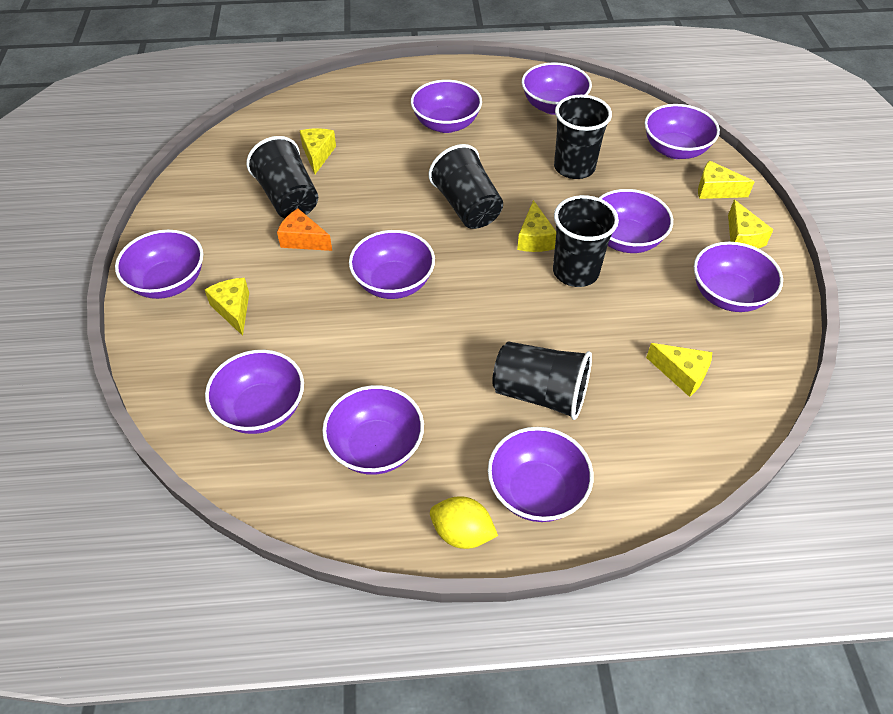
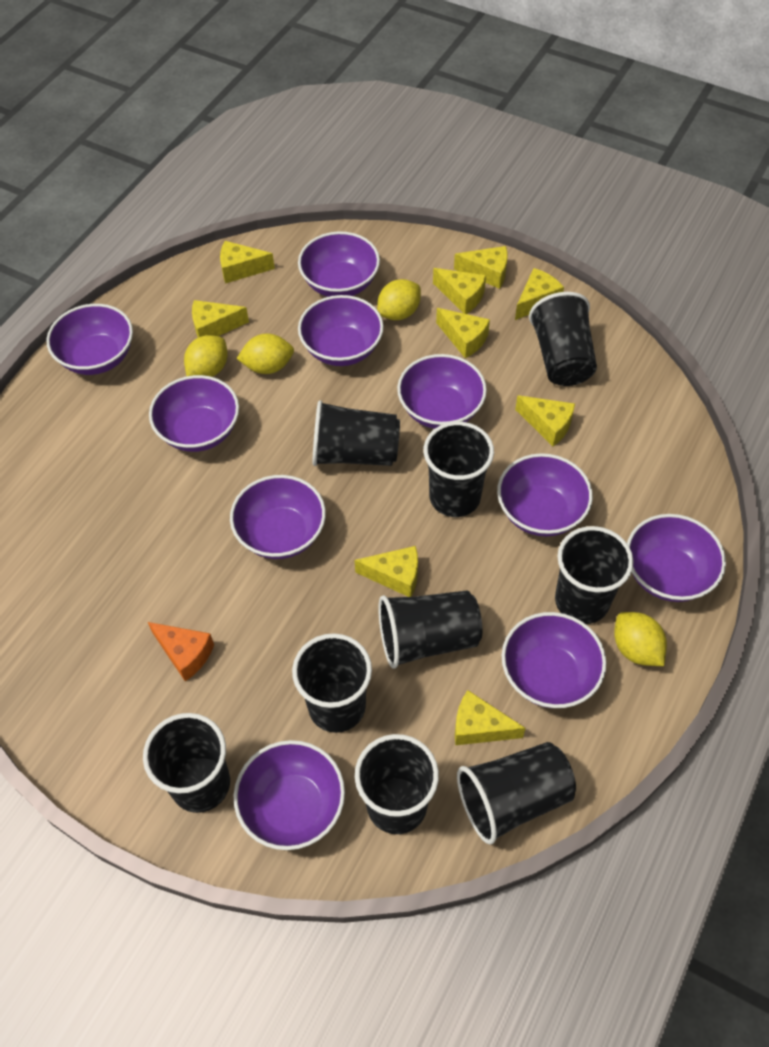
black cup: [246,136,318,218] [429,144,503,229] [492,341,592,420] [553,195,619,287] [554,95,612,179] = 5 -> [143,713,230,813] [292,633,372,733] [312,400,400,466] [355,734,439,834] [378,590,483,669] [424,422,494,517] [457,742,576,845] [529,292,597,386] [555,526,634,624] = 9
yellow cheese: [205,278,249,336] [300,128,336,174] [517,200,556,252] [646,343,712,397] [698,161,755,199] [728,200,774,249] = 6 -> [192,300,249,338] [220,241,275,284] [355,546,418,597] [433,268,486,314] [436,308,490,358] [454,246,508,289] [455,690,526,745] [515,268,564,320] [515,395,575,446] = 9
yellow lemon: [430,496,498,549] = 1 -> [184,335,228,377] [236,333,294,374] [377,279,421,320] [614,612,667,666] = 4

